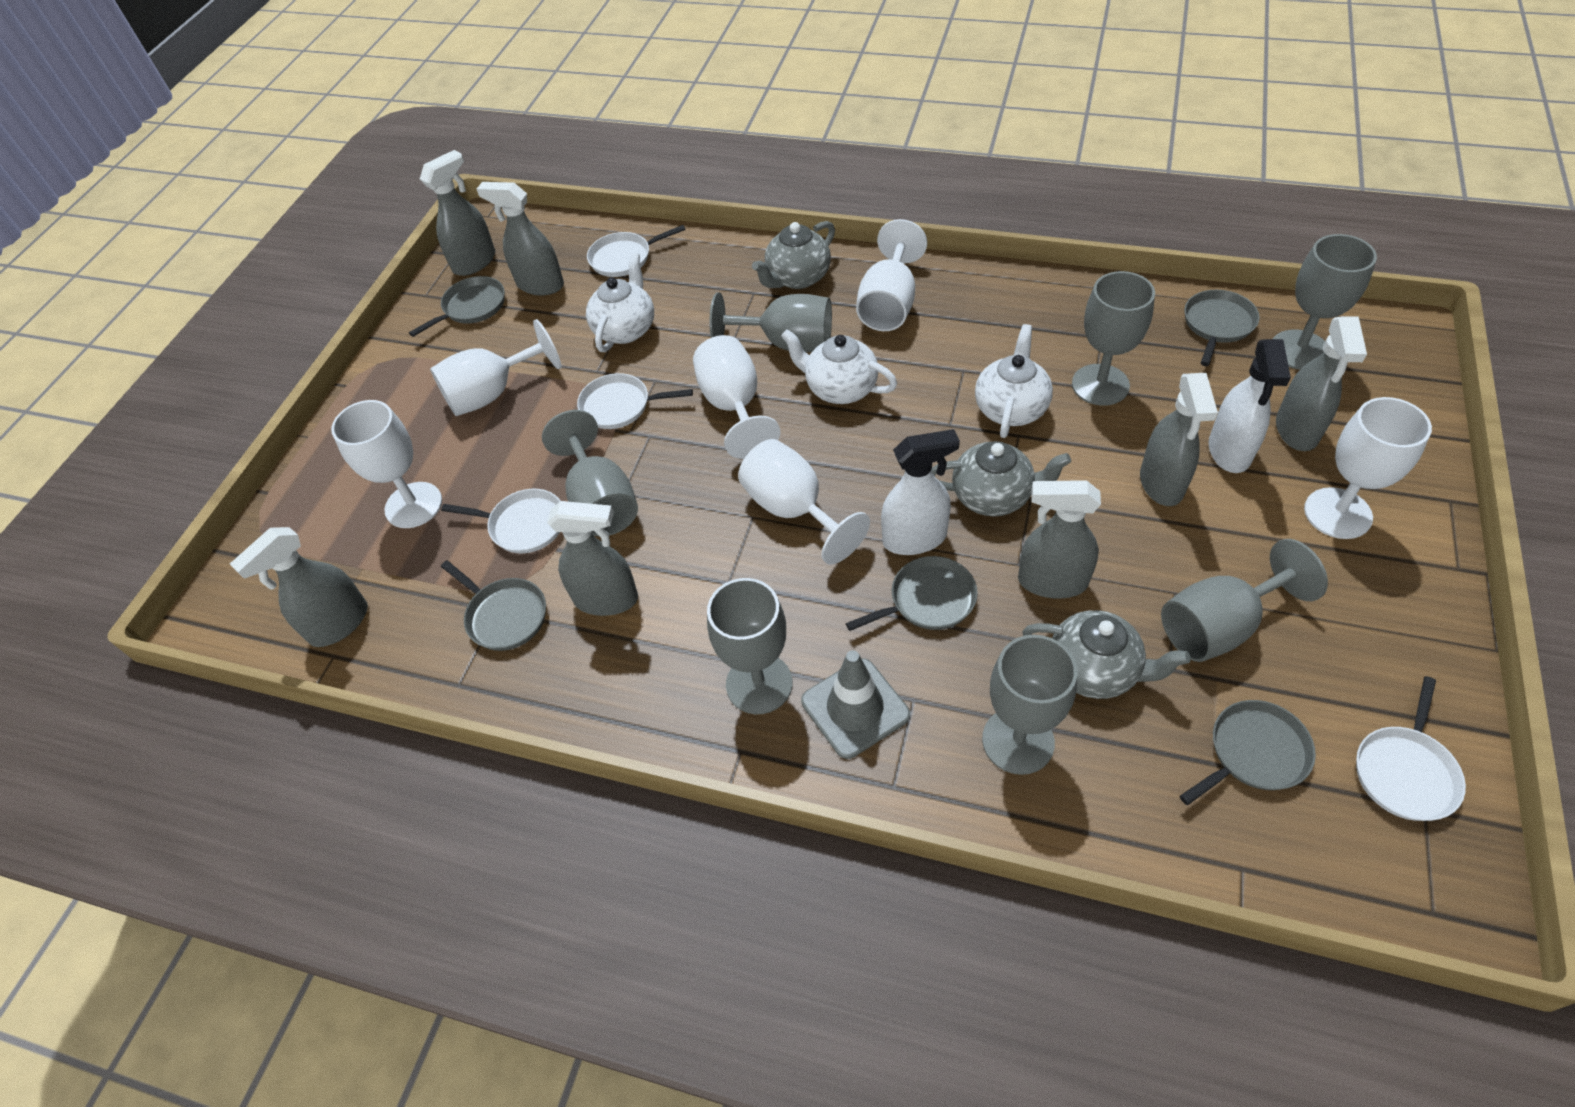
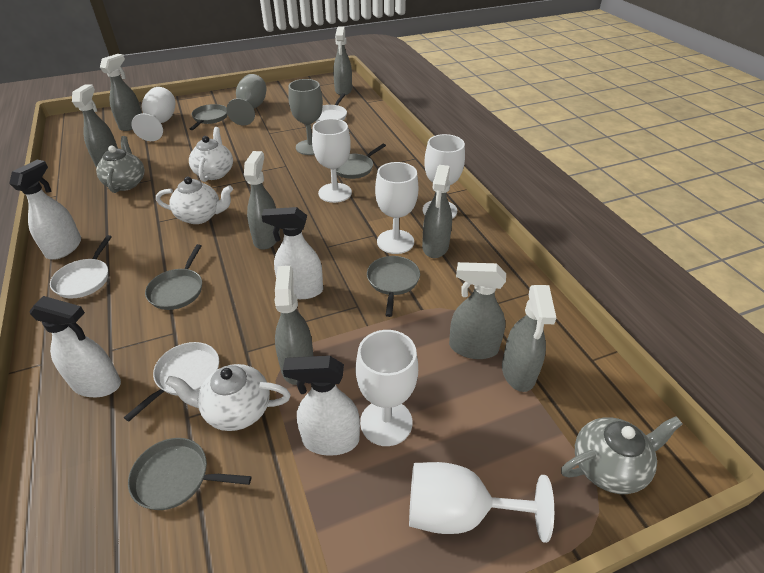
grey goblet: [542,410,638,536] [707,578,793,714] [709,292,832,352] [982,635,1077,775] [1072,271,1155,406] [1161,539,1328,662] [1273,234,1377,370] = 7 -> [226,74,267,125] [288,79,323,155] = 2
grey spray bottle: [230,527,368,647] [420,150,495,276] [477,182,564,295] [547,501,638,616] [1018,480,1101,599] [1140,373,1218,506] [1276,316,1367,451] = 7 -> [72,84,118,167] [100,54,142,131] [244,151,280,250] [274,266,313,385] [333,26,352,95] [422,165,452,258] [449,262,506,359] [502,285,556,392] = 8
grey teapot: [752,221,835,289] [931,441,1071,516] [1022,610,1191,699] = 3 -> [96,136,145,193] [561,416,683,494] = 2
grey traffic cone: [801,650,910,759] = 1 -> none = 0
white pan: [441,489,560,553] [577,373,693,429] [587,225,685,277] [1356,676,1466,821] = 4 -> [50,235,112,298] [124,342,219,422] [316,93,347,122] = 3
white spray bottle: [881,429,960,555] [1209,339,1291,473] = 2 -> [9,160,81,260] [29,296,121,397] [261,207,323,299] [283,355,360,456] = 4

